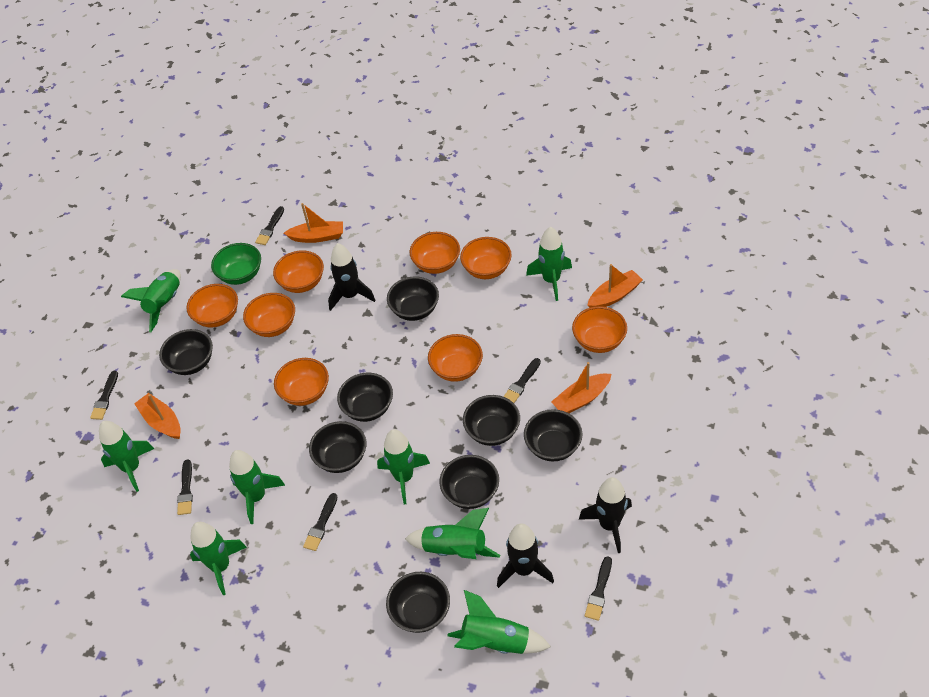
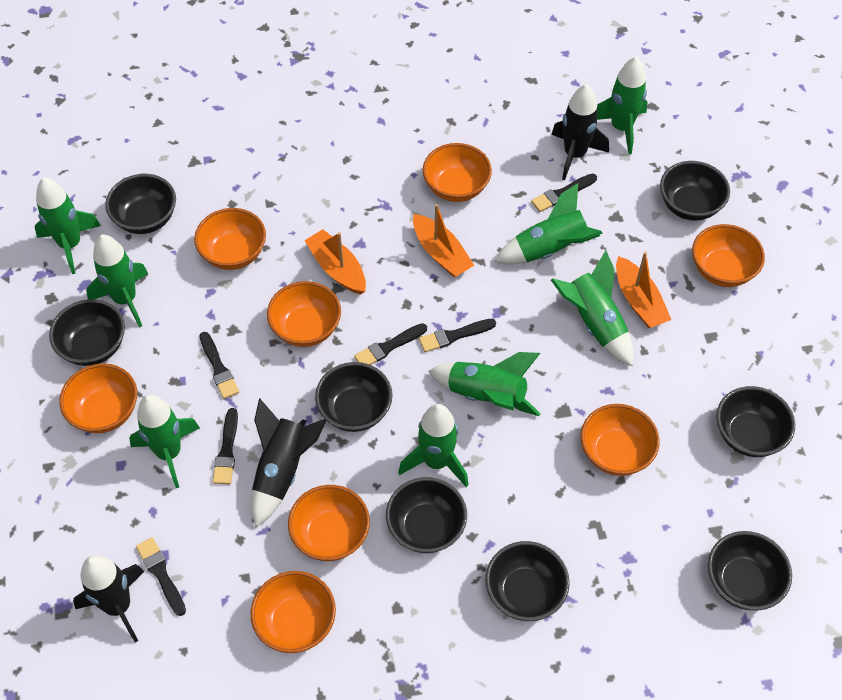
green bowl: [211,243,261,285] = 1 -> none = 0
orange boat: [134,393,181,439] [284,203,343,243] [551,362,611,413] [587,264,643,307] = 4 -> [304,229,366,295] [413,204,474,277] [616,252,671,328] = 3

